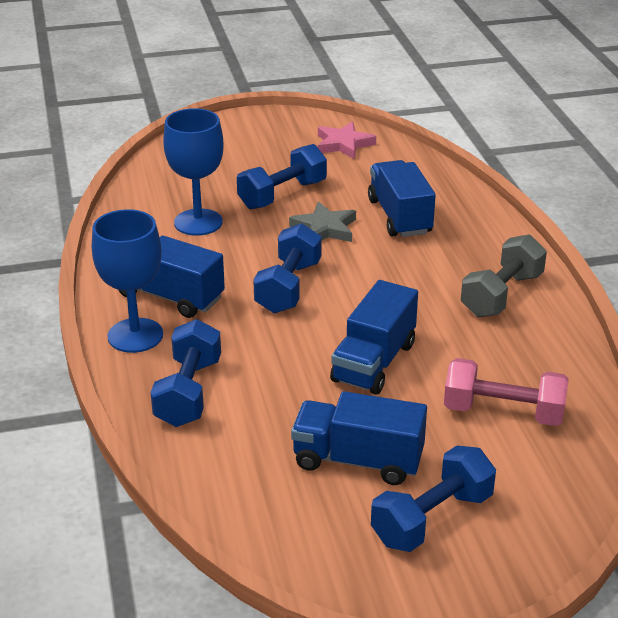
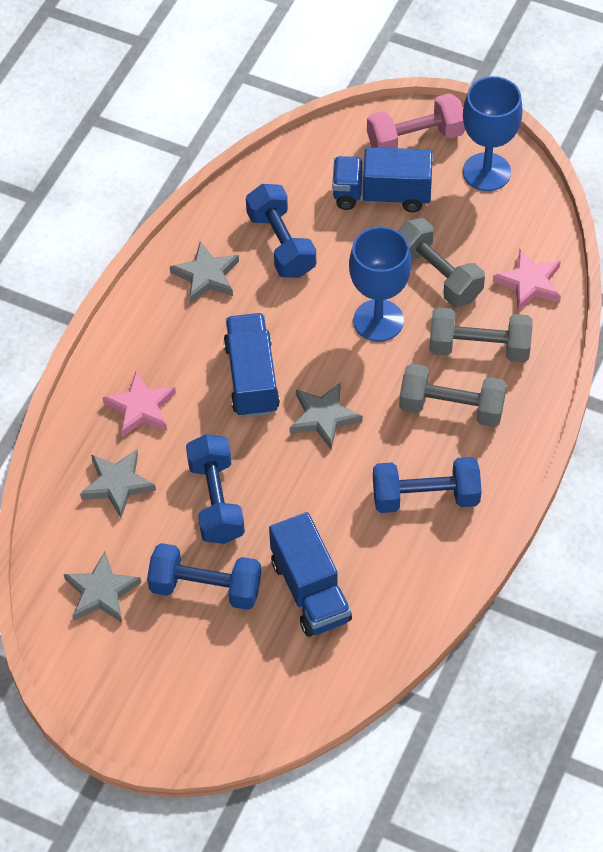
blue truck: [119,236,225,318] [291,391,427,485] [330,280,418,395] [368,160,436,237] = 4 -> [223,313,280,418] [269,512,352,637] [332,147,433,212] = 3
grey dumbbell: [461,234,547,317] = 1 -> [398,218,485,307] [399,364,507,427] [429,307,533,362] = 3
grey star: [289,202,356,242] = 1 -> [64,552,141,623] [80,449,156,518] [170,242,239,303] [290,382,362,449] = 4
pink star: [318,122,376,159] = 1 -> [103,371,176,437] [493,248,561,311] = 2

